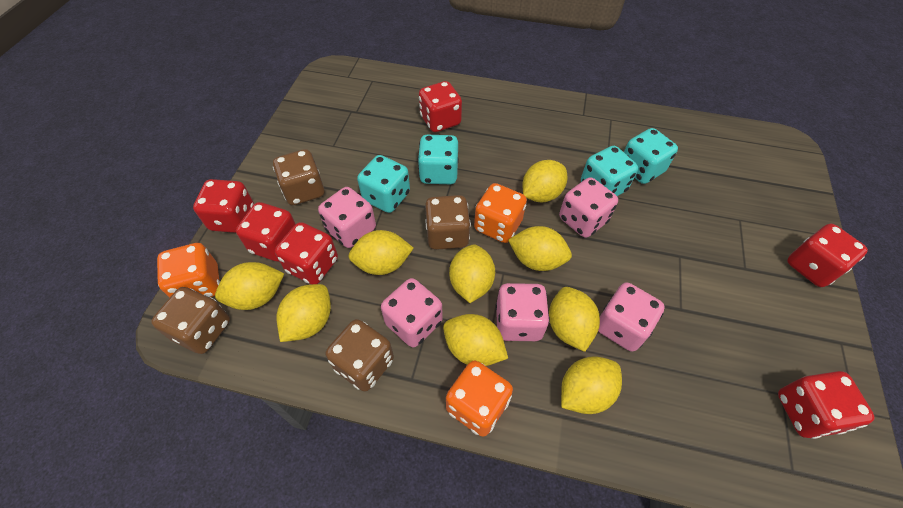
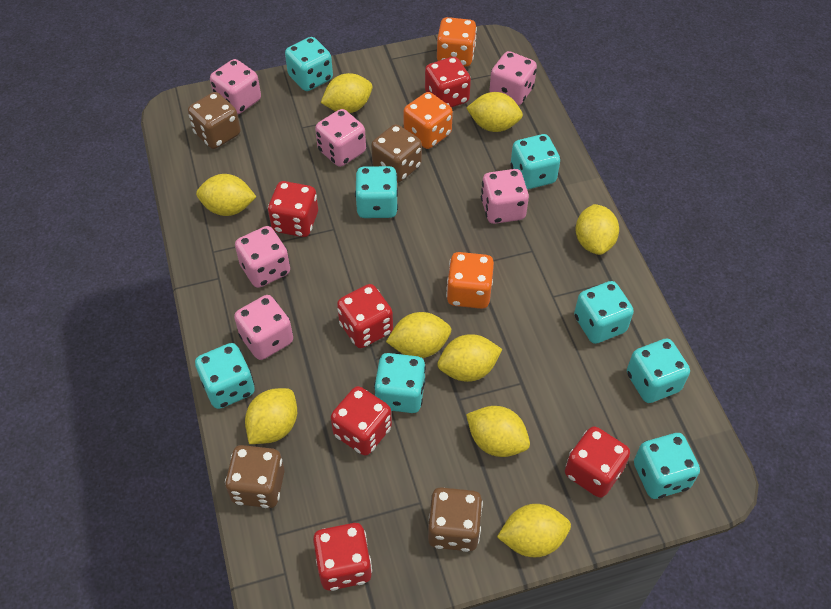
pink dice: [318,187,376,248] [381,278,443,347] [495,283,550,341] [559,177,618,238] [598,282,665,352] = 5 -> [210,59,261,115] [234,295,293,360] [235,226,290,288] [315,109,366,167] [481,169,529,224] [489,51,537,106] = 6
turquoise dice: [357,155,410,213] [418,135,459,184] [581,146,638,196] [624,128,678,184] = 4 -> [195,343,255,409] [285,37,333,91] [355,166,398,218] [374,353,426,413] [510,134,560,190] [574,281,634,344] [627,339,690,403] [634,433,700,499] = 8

